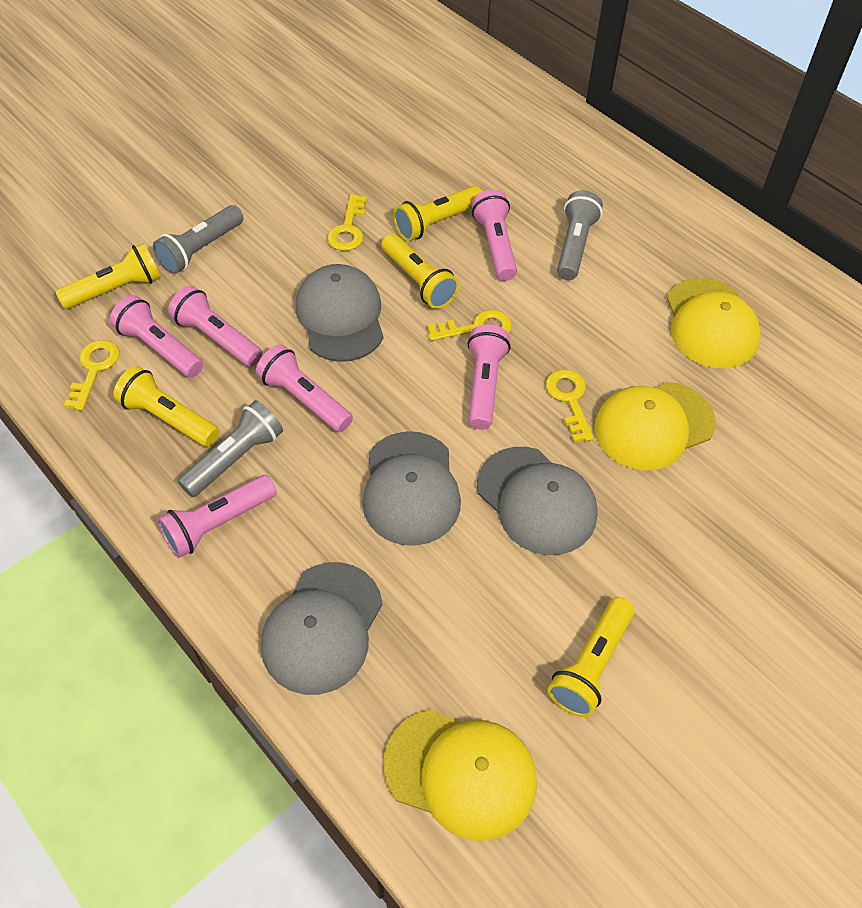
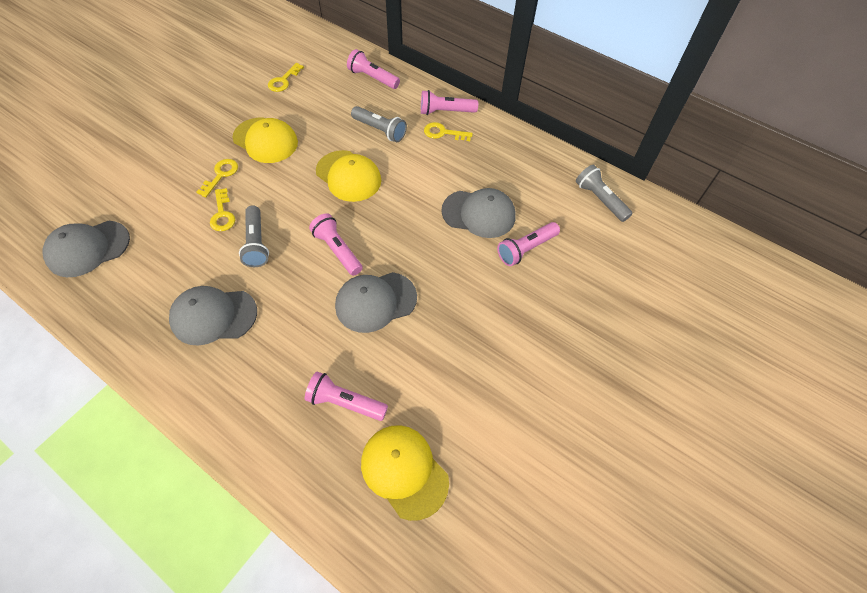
pink flashlight: [110,295,203,378] [157,475,277,558] [168,286,262,367] [256,344,353,432] [467,324,511,430] [472,189,517,281] = 6 -> [305,372,388,421] [309,213,363,276] [347,49,400,89] [421,90,478,115] [497,222,560,266] = 5
yellow flashlight: [55,243,161,309] [113,366,219,447] [382,234,459,309] [393,186,482,241] [548,597,635,717] = 5 -> none = 0

